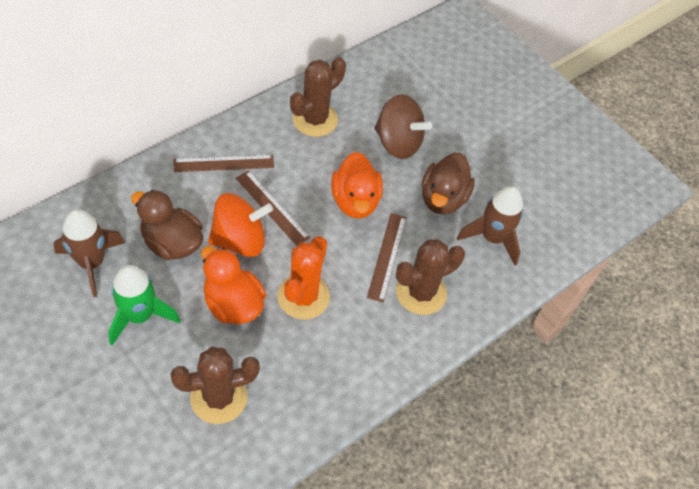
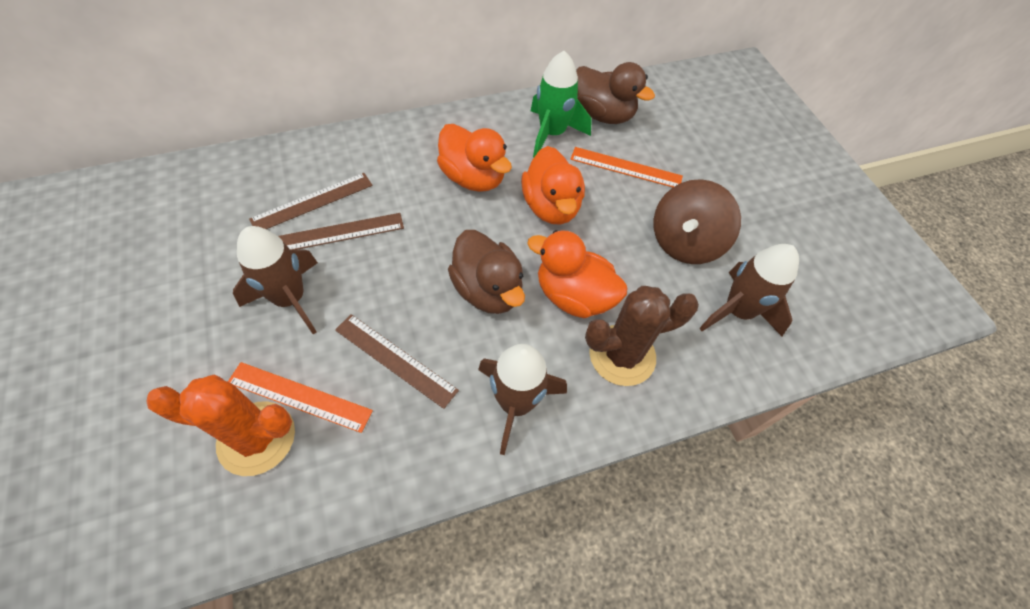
brown cactus: [170,346,260,424] [290,57,346,137] [396,239,465,315] = 3 -> [585,286,699,386] = 1
brown rocket: [54,209,125,297] [457,186,523,265] = 2 -> [233,226,318,334] [478,344,567,455] [699,244,799,336] = 3
orange duck: [201,246,266,324] [331,152,383,219] = 2 -> [437,124,512,192] [521,146,585,225] [527,230,627,318] = 3
orange ruler: none = 0 -> [228,362,373,433] [570,147,683,187] = 2
orange spinning top: [208,193,273,257] = 1 -> none = 0

